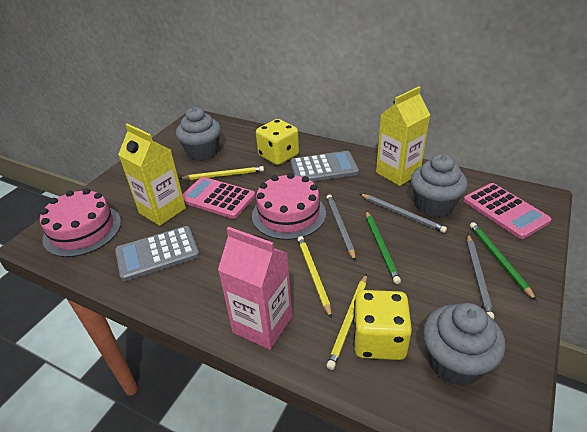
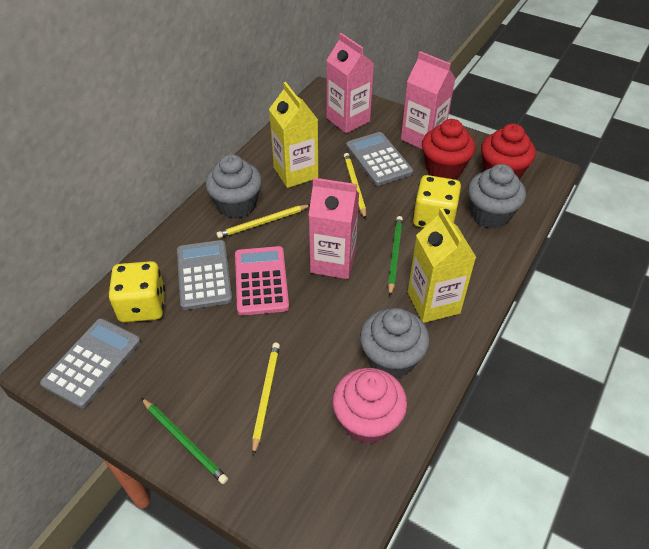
grey calculator: [115,226,200,281] [290,151,359,182] = 2 -> [40,318,141,408] [177,240,232,310] [346,132,413,186] = 3
grey pencil: [326,195,356,261] [360,194,447,233] [467,234,494,319] = 3 -> none = 0
pink cake: [40,188,121,257] [252,173,326,240] = 2 -> none = 0
pink calculator: [182,177,255,219] [463,183,551,239] = 2 -> [235,246,289,316] = 1
pink carton: [218,227,292,350] = 1 -> [308,178,359,279] [326,33,374,133] [401,51,455,150] = 3
pink cupcake: none = 0 -> [332,368,407,444] = 1
red cupcake: none = 0 -> [422,119,475,179] [481,124,536,179] = 2

